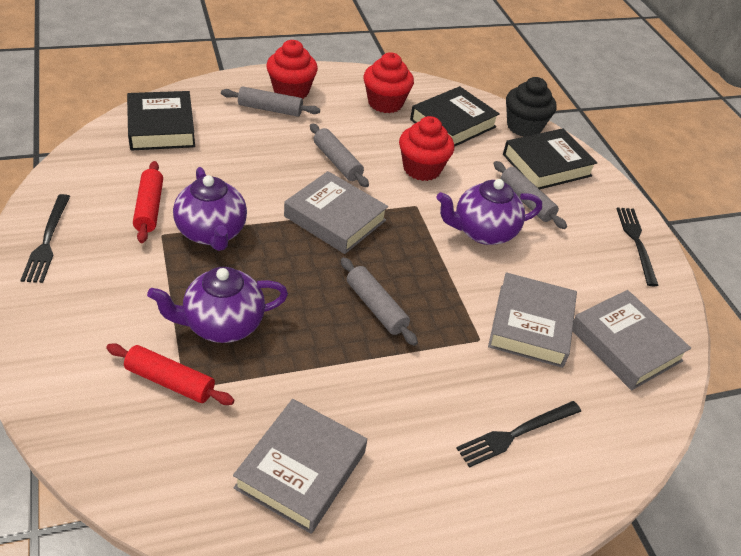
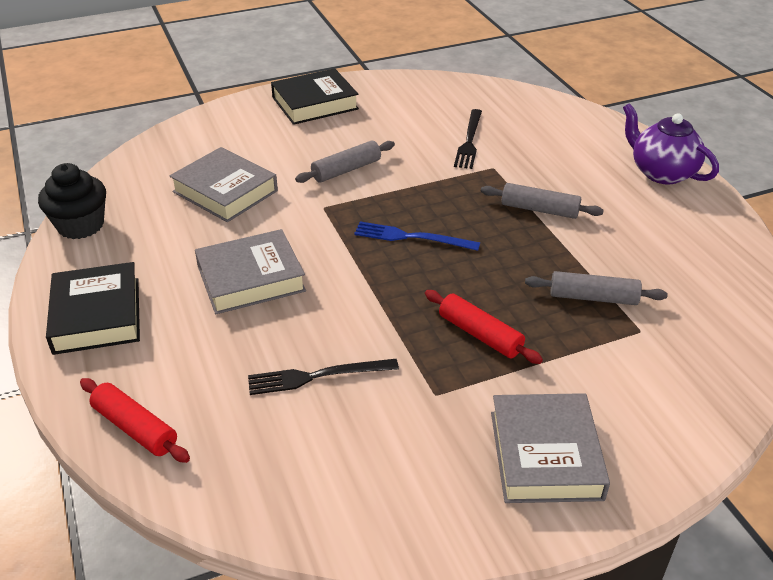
black book: [127,91,195,151] [410,86,500,147] [503,128,597,189] = 3 -> [46,262,140,355] [271,68,359,125] = 2
black fork: [20,194,70,283] [457,401,581,468] [616,207,659,286] = 3 -> [248,359,399,395] [454,109,482,169] = 2
blue fork: none = 0 -> [354,222,480,251] = 1
grey book: [233,399,367,534] [284,171,388,254] [488,272,577,368] [572,290,691,390] = 4 -> [169,147,278,222] [195,229,306,314] [491,393,610,503] = 3
grey rolling pin: [221,87,320,117] [310,123,369,187] [341,257,418,346] [493,161,567,229] = 4 -> [295,141,395,183] [481,183,604,219] [525,271,668,305] = 3
purple teapot: [147,267,288,343] [173,167,247,251] [436,179,542,245] = 3 -> [623,103,719,184] = 1
red cupcake: [267,40,318,99] [363,52,414,113] [399,116,454,181] = 3 -> none = 0

